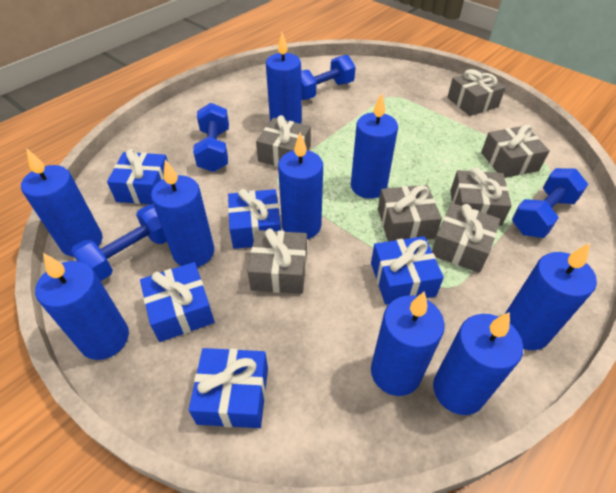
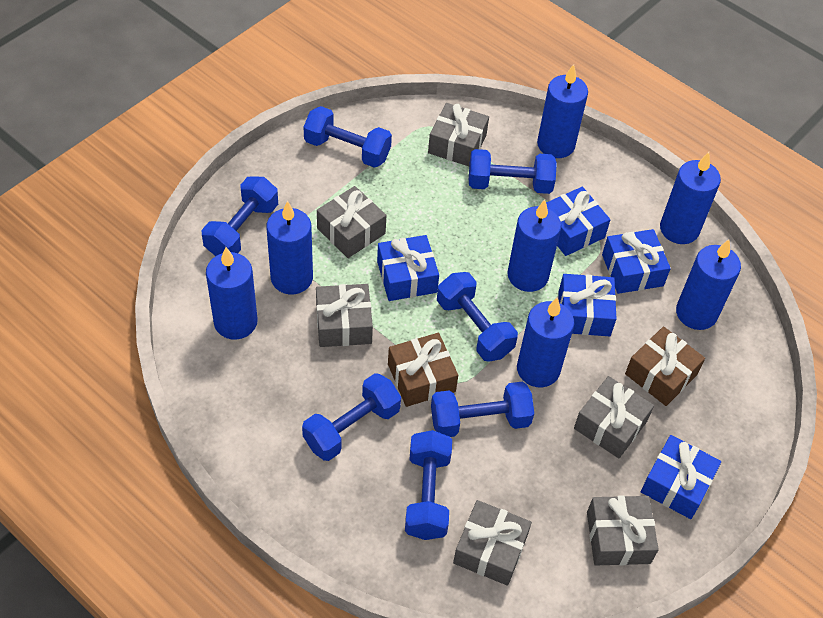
blue candle: [21,148,103,257] [35,253,129,360] [151,159,214,267] [266,33,302,124] [278,132,323,239] [351,93,398,199] [371,291,445,396] [433,312,523,415] [505,243,597,350] = 9 -> [206,247,258,339] [266,201,313,294] [507,199,561,292] [517,298,574,387] [537,64,588,158] [660,152,721,244] [676,239,741,330] = 7
blue dumbbell: [71,205,167,281] [193,103,229,172] [301,55,356,100] [512,168,588,238] = 4 -> [202,176,278,256] [302,373,401,461] [304,106,392,168] [405,430,452,540] [431,382,534,437] [437,272,518,362] [469,149,557,194] = 7
brown gift: none = 0 -> [388,333,458,407] [625,326,705,406] = 2
grey gift: [247,229,307,294] [256,115,311,167] [378,185,442,241] [432,203,500,273] [447,69,506,116] [450,167,512,226] [481,125,550,178] = 7 -> [316,284,373,347] [317,186,386,258] [428,103,489,166] [453,500,532,586] [574,376,654,458] [587,496,659,565] = 6

